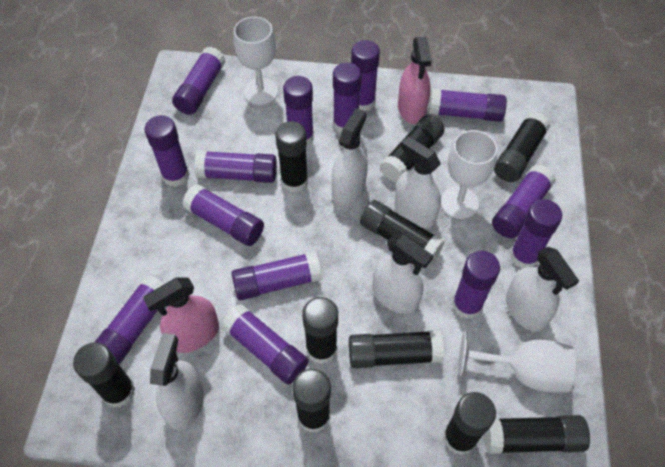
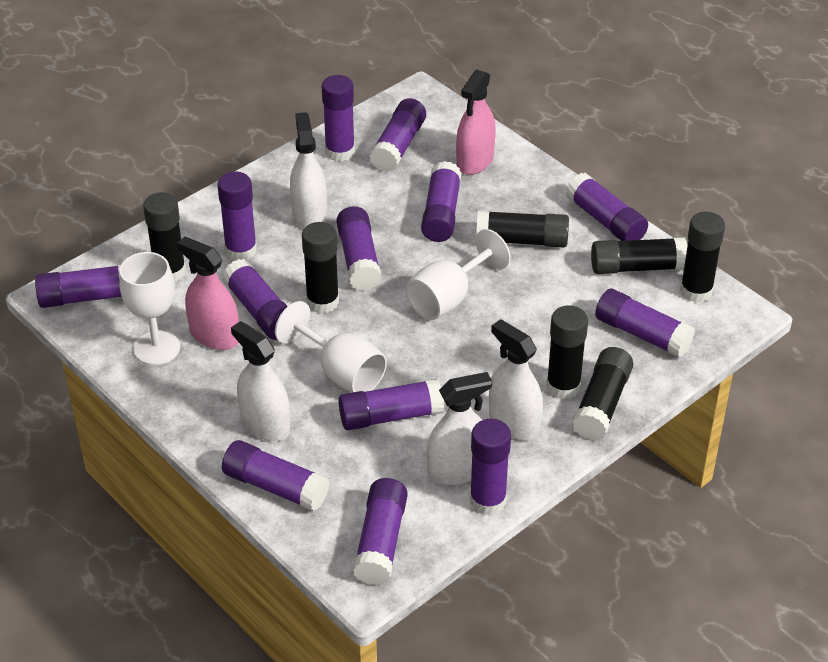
black glue stick: [73,342,135,407] [275,121,308,193] [292,369,331,433] [302,297,338,364] [349,330,444,368] [360,200,445,265] [380,114,445,183] [443,392,496,455] [484,415,590,454] [494,112,550,182] = 10 -> [143,192,186,282] [302,222,339,313] [476,210,569,248] [546,305,588,400] [573,347,633,440] [591,237,688,274] [680,211,725,303] = 7
purple glue stick: [94,275,164,364] [145,115,189,187] [172,47,226,115] [182,184,264,246] [194,151,277,183] [221,304,308,385] [231,251,322,300] [283,76,314,146] [333,63,362,133] [351,40,380,112] [429,89,507,122] [452,251,500,319] [492,165,556,238] [510,199,562,269] = 14 -> [35,265,122,308] [217,172,257,261] [222,259,288,340] [222,440,329,511] [322,75,355,161] [336,206,381,291] [339,379,444,430] [353,478,408,585] [369,98,426,172] [421,161,462,242] [470,419,511,515] [566,173,648,241] [595,289,695,358] = 13
white spray bottle: [150,333,204,430] [331,108,368,206] [372,234,433,314] [395,136,441,229] [506,247,579,332] = 5 -> [231,321,290,441] [290,112,327,228] [427,372,492,485] [489,319,543,440] = 4

